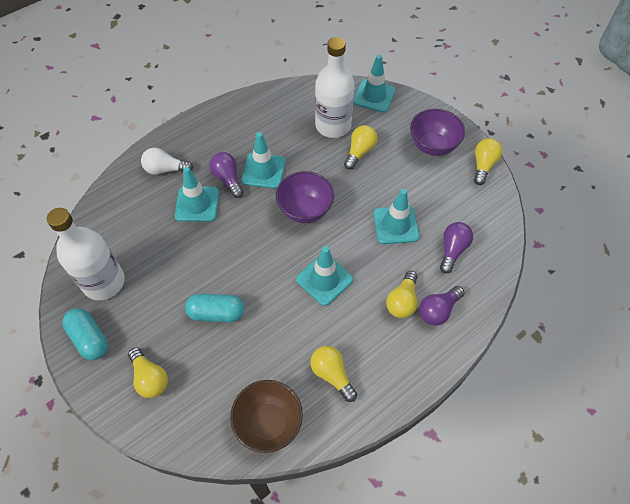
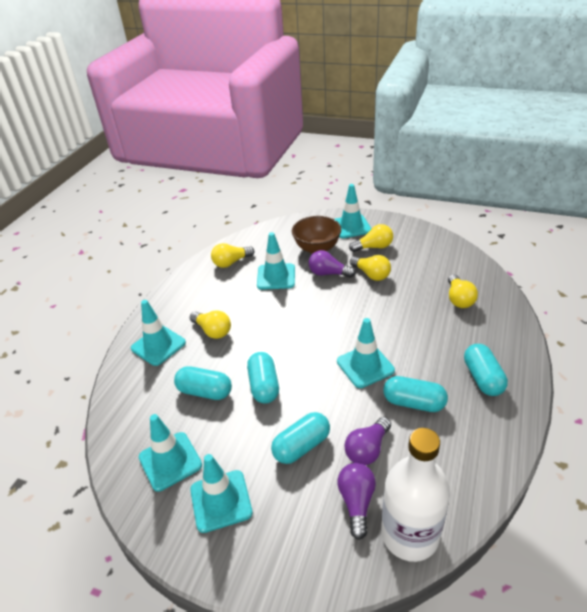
purple bowl: [276,171,334,223] [410,109,465,156] = 2 -> none = 0
turquoise capsule: [62,308,108,360] [185,294,244,322] = 2 -> [174,366,232,400] [247,352,279,404] [271,412,330,464] [383,376,448,412] [464,344,508,396] = 5
turquoise traffic cone: [175,167,219,222] [241,132,286,189] [296,246,353,306] [353,55,396,113] [373,189,420,244] = 5 -> [131,300,186,366] [139,414,202,491] [190,454,253,533] [257,232,295,290] [334,184,372,238] [337,318,395,388] = 6
white bottle: [47,208,125,300] [315,37,355,138] = 2 -> [381,428,450,562] = 1
white light bulb: [141,148,193,175] = 1 -> none = 0

